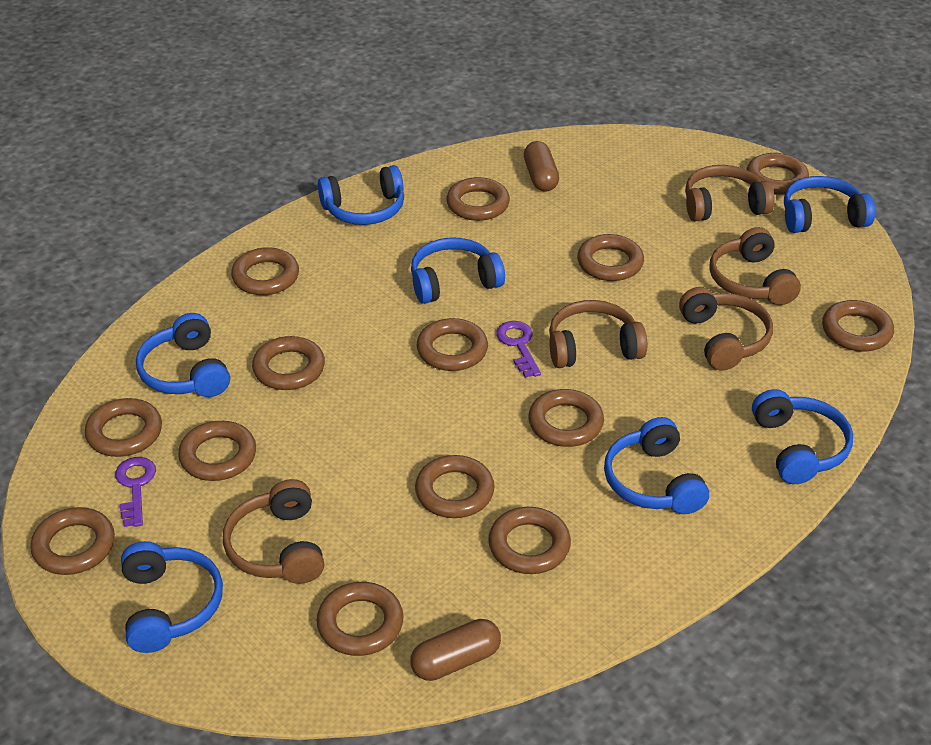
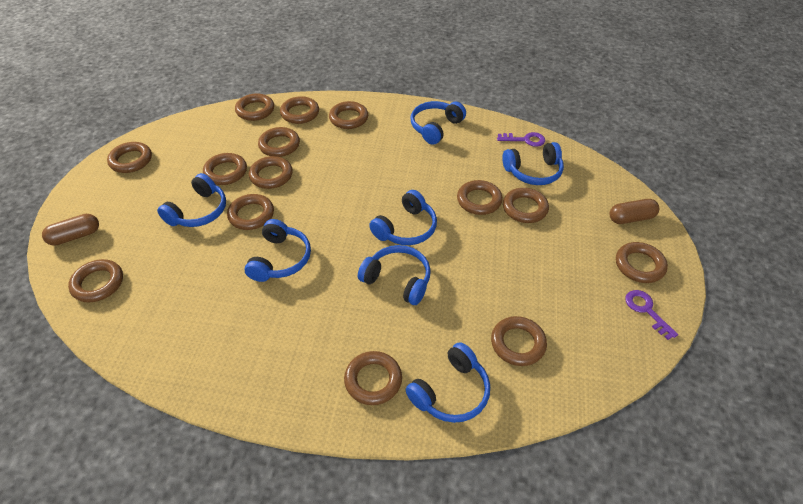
brown headphones: [223,479,324,584] [549,300,647,368] [679,287,773,371] [685,165,775,221] [709,227,801,305] = 5 -> none = 0

